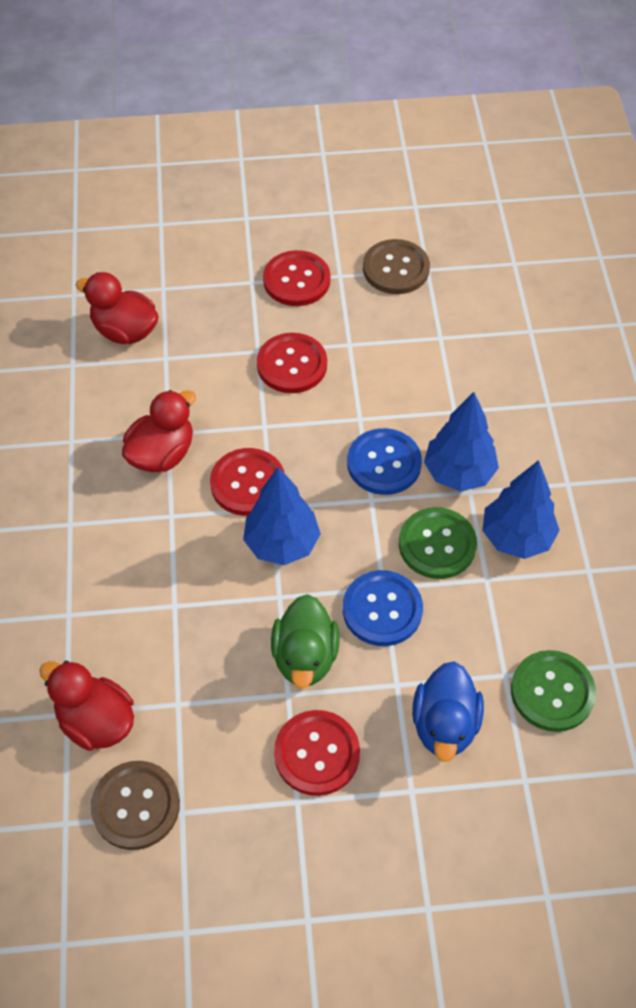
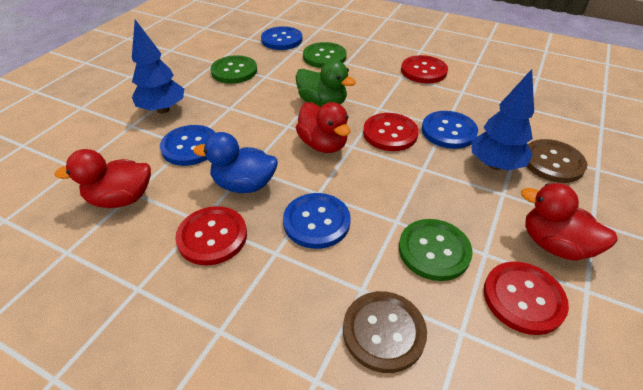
blue button: [343,570,423,646] [347,428,422,495] = 2 -> [160,125,215,166] [261,26,302,50] [283,193,351,249] [422,111,478,149] = 4
blue tree: [243,467,321,565] [424,392,499,491] [482,460,560,559] = 3 -> [132,20,184,114] [472,69,534,171] = 2
green button: [399,507,477,579] [511,650,596,732] = 2 -> [211,55,257,84] [303,42,347,68] [399,219,473,281] = 3

